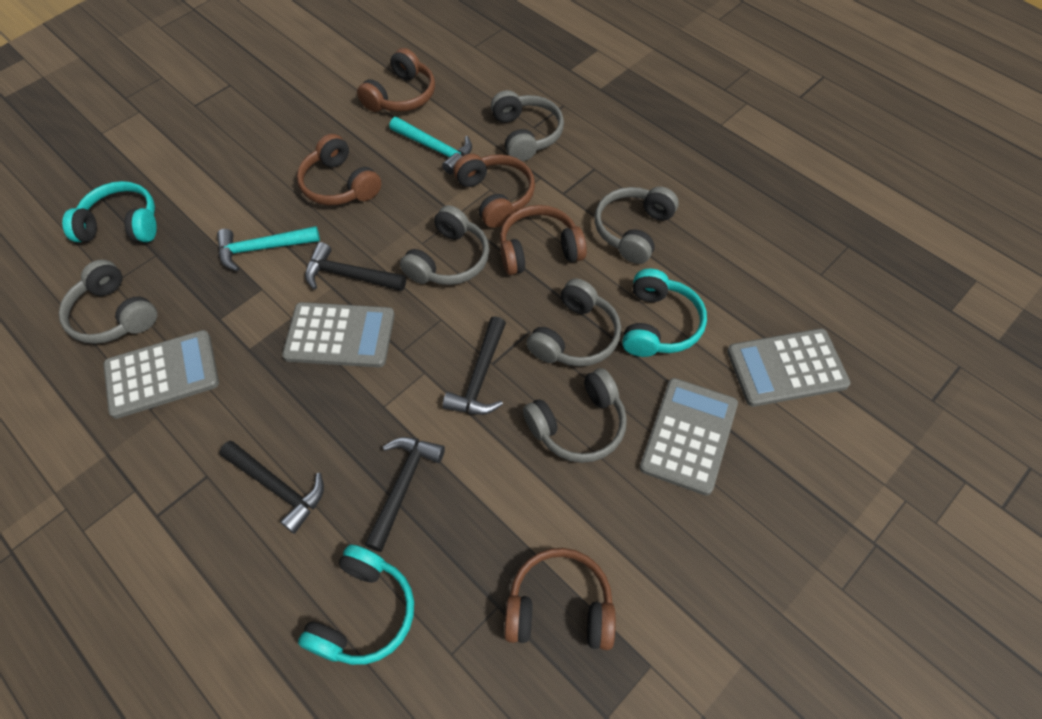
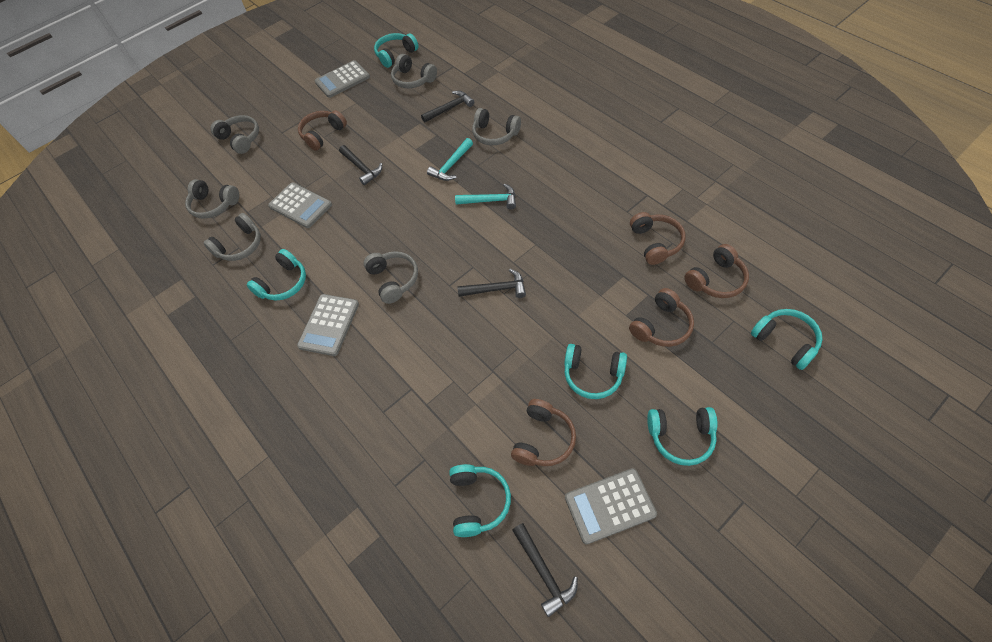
turquoise headphones: [62,181,157,242] [298,545,414,665] [622,269,707,357] = 3 -> [247,249,306,301] [374,33,418,68] [449,464,511,537] [564,344,627,399] [647,407,718,466] [751,309,823,370] = 6

